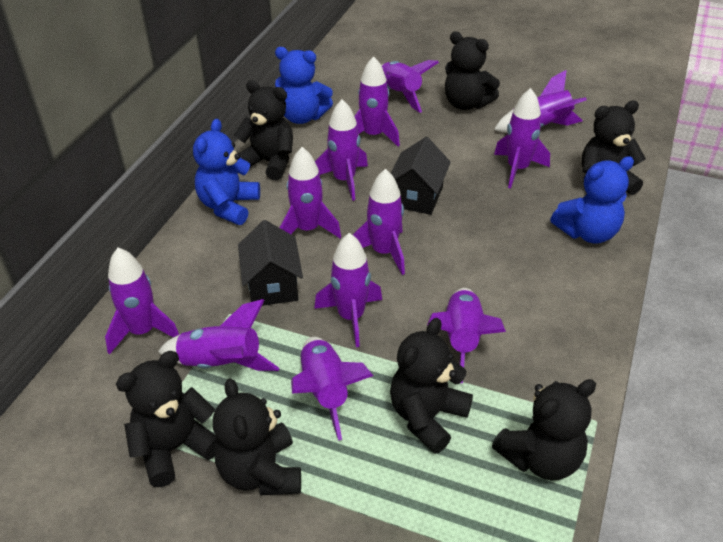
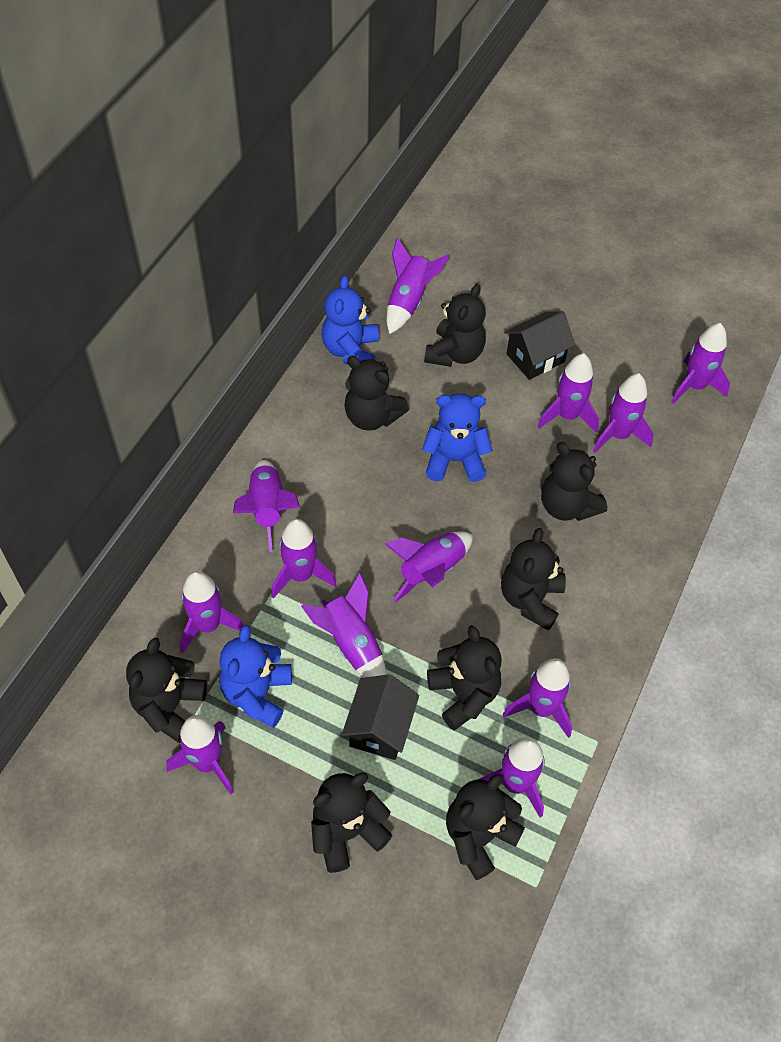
black teddy bear: [116,351,217,487] [213,378,301,495] [234,80,293,180] [390,318,473,454] [445,31,500,110] [492,379,596,480] [582,101,646,195] = 7 -> [126,637,207,743] [311,773,393,873] [344,356,409,431] [424,284,486,367] [427,625,501,730] [446,774,525,880] [501,528,566,631] [541,442,607,521] = 8

